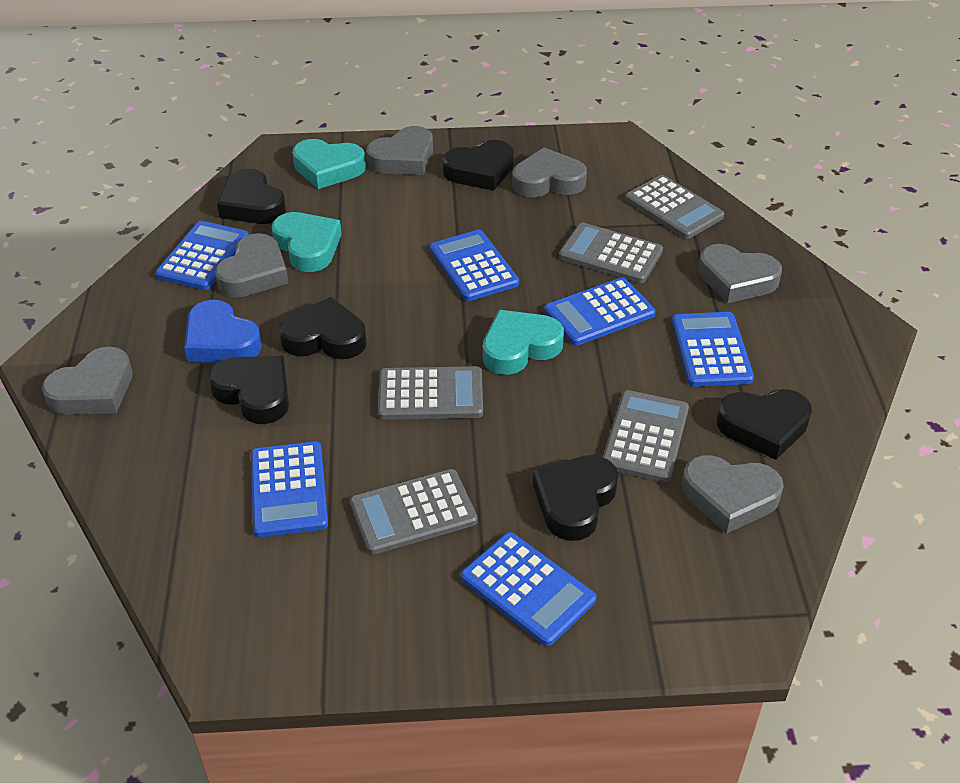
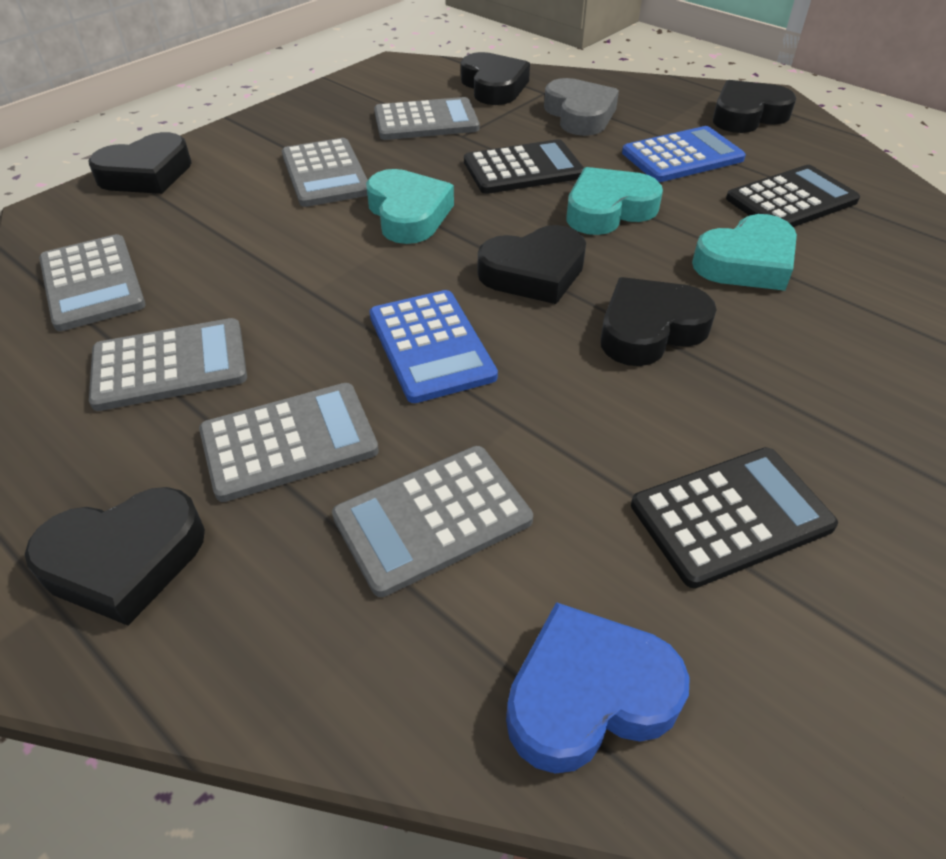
black calculator: none = 0 -> [464,139,584,194] [631,447,838,588] [726,165,860,227] = 3
blue calculator: [155,221,249,290] [251,441,328,537] [430,230,519,301] [461,532,597,646] [544,277,656,346] [672,312,754,387] = 6 -> [369,290,498,403] [622,126,746,182] = 2
grey calculator: [350,469,478,555] [378,366,483,420] [559,223,663,283] [603,390,689,482] [625,175,724,239] = 5 -> [39,234,146,331] [89,318,247,411] [199,383,379,502] [282,138,368,207] [332,446,533,597] [374,97,479,140] = 6
grey heart: [42,347,133,415] [215,233,288,298] [366,126,433,175] [512,148,587,197] [682,455,784,534] [698,244,782,304] = 6 -> [544,78,619,136] = 1

